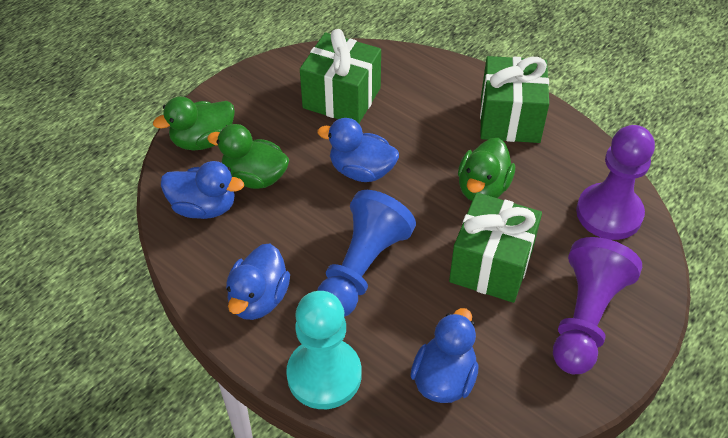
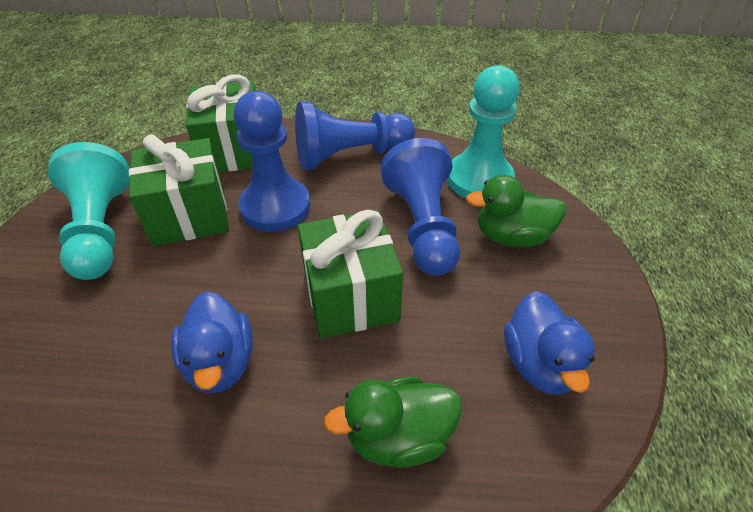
blue duck: [161,161,244,219] [226,243,290,320] [317,118,399,182] [410,308,479,403] = 4 -> [171,291,253,393] [504,291,595,395] = 2
blue pawn: [317,190,416,317] = 1 -> [234,91,310,232] [295,101,415,170] [380,138,460,276] = 3
green duck: [153,97,235,150] [207,124,289,189] [458,138,515,201] = 3 -> [324,377,462,468] [466,175,566,247] = 2
purple pawn: [553,237,642,374] [576,125,655,240] = 2 -> none = 0
turquoise pawn: [286,291,361,409] = 1 -> [48,142,130,280] [447,65,520,198] = 2

